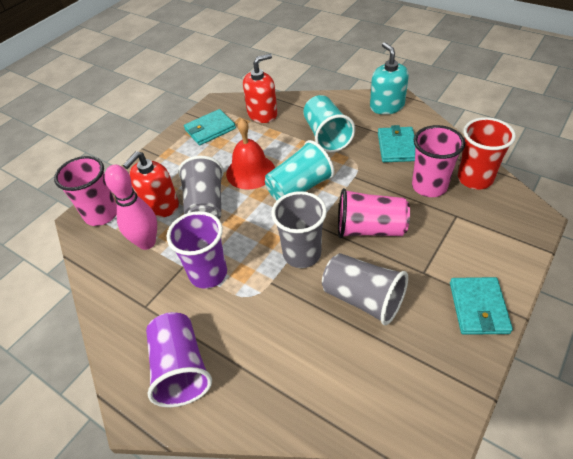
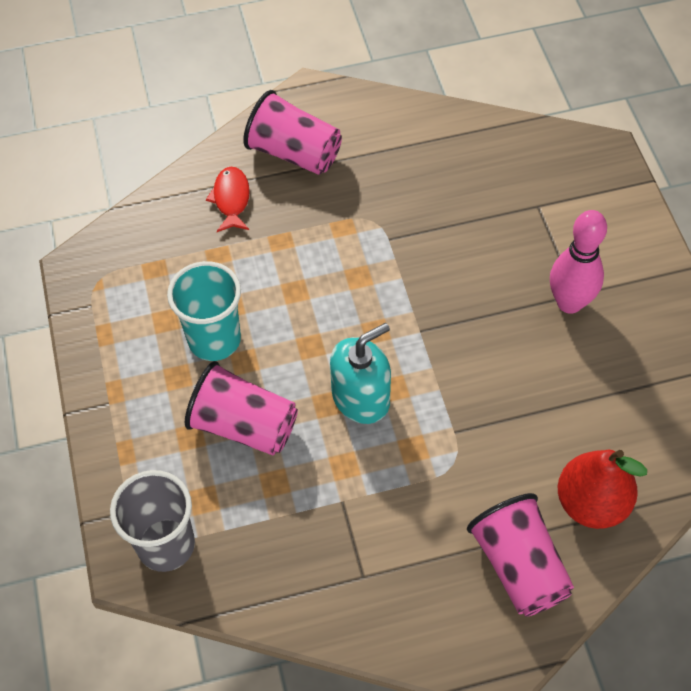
grey cup: [178,156,224,219] [271,191,327,268] [322,253,408,325] = 3 -> [110,470,195,572] = 1
purple cup: [146,312,212,407] [167,211,227,289] = 2 -> none = 0
red bell: [226,119,275,190] = 1 -> none = 0
red cup: [458,117,516,189] = 1 -> none = 0
red fish: none = 0 -> [206,167,250,232] = 1
red pear: none = 0 -> [558,450,647,529] = 1
red soap dispenser: [123,151,179,218] [243,54,277,123] = 2 -> none = 0
turquoise cup: [265,140,334,201] [303,95,355,153] = 2 -> [167,261,241,361] = 1
turquoise wallet: [184,109,236,145] [378,125,415,162] [450,277,513,335] = 3 -> none = 0

